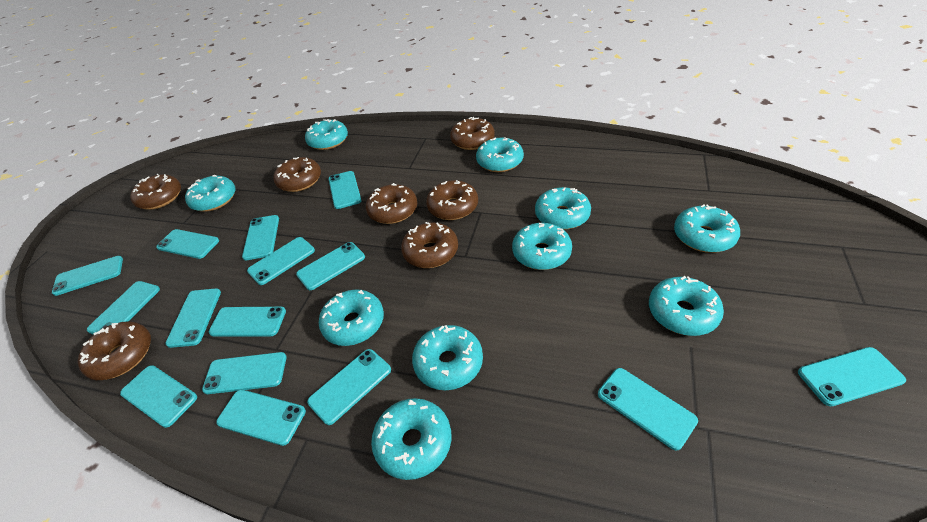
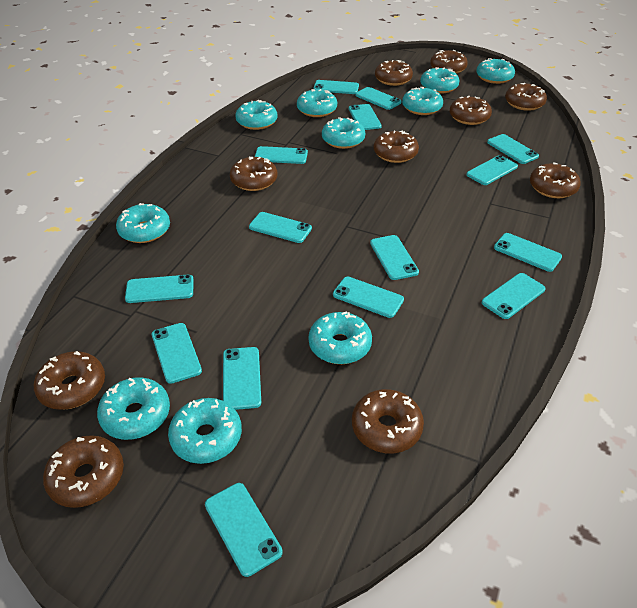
brown donut: [78,321,151,380] [130,174,181,210] [273,157,321,192] [366,183,417,224] [401,222,458,268] [426,180,478,220] [450,117,495,150] = 7 -> [34,351,105,410] [43,435,124,508] [230,157,277,191] [352,389,424,453] [374,131,419,163] [375,60,413,86] [430,50,468,74] [449,96,492,125] [505,83,547,111] [530,162,581,198] = 10

